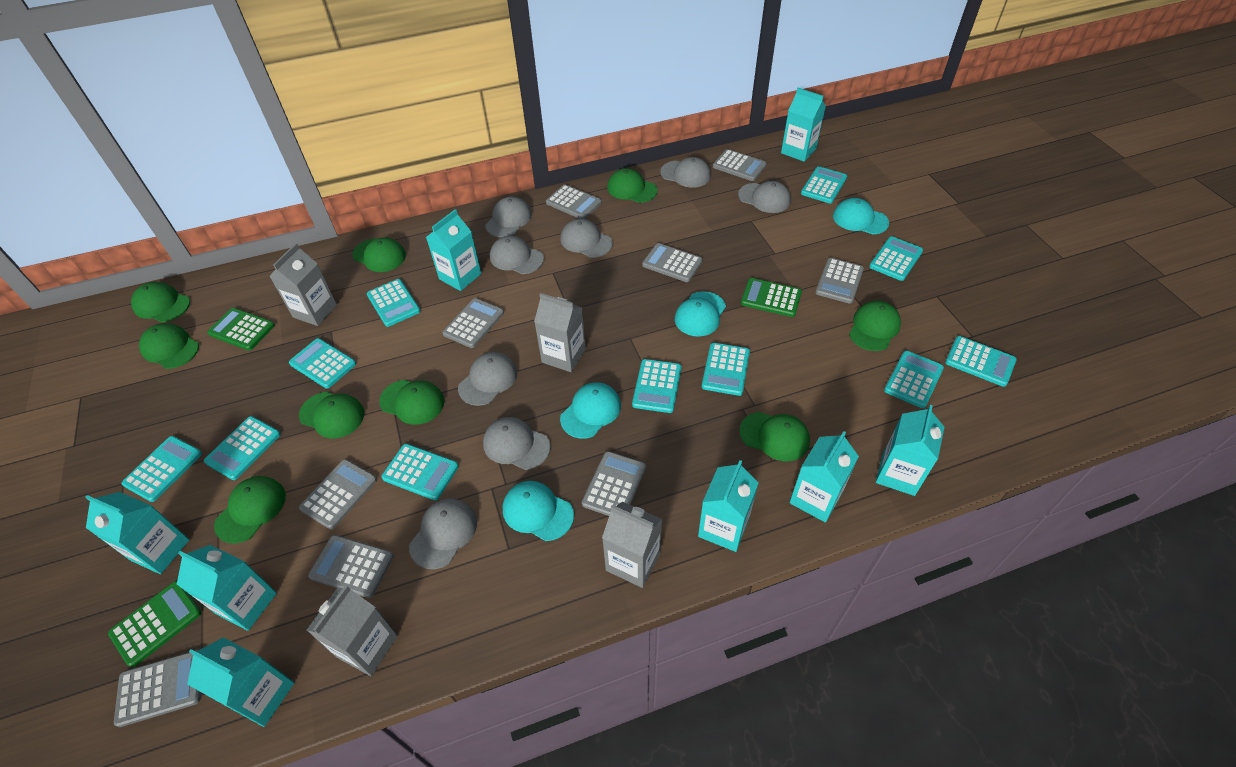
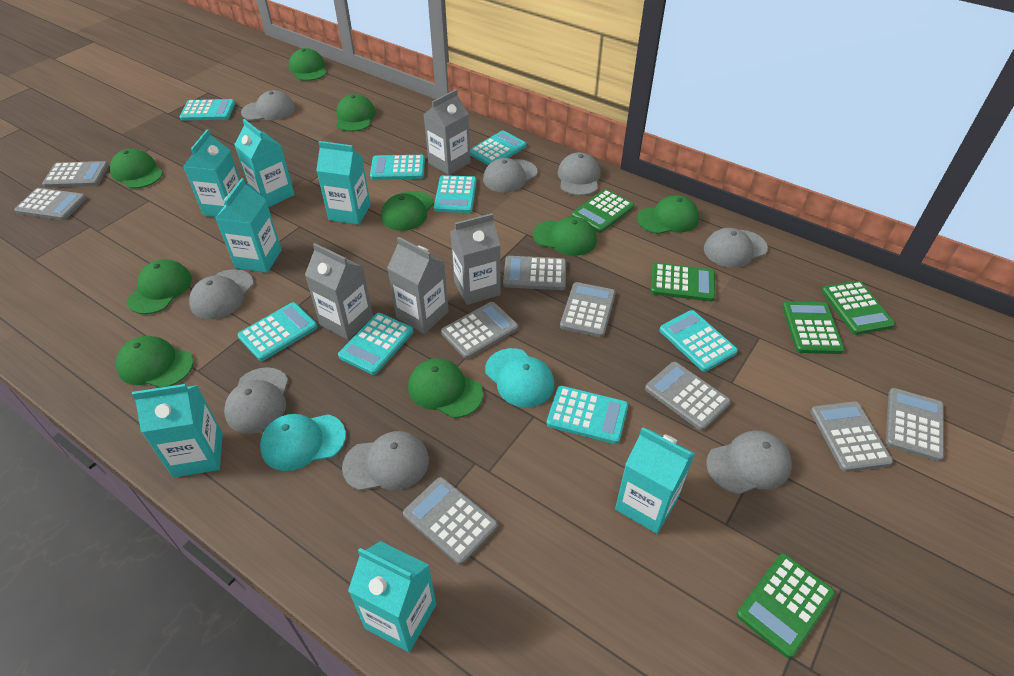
green calculator: [108,581,202,667] [207,308,275,350] [741,278,802,317] = 3 -> [571,189,634,233] [650,263,715,302] [736,553,835,658] [782,301,844,354] [822,281,895,335] = 5
turquoise calculator: [121,436,202,502] [204,416,281,480] [289,338,356,389] [367,279,420,327] [381,444,459,500] [632,359,681,413] [702,343,750,396] [801,166,847,203] [869,236,923,281] [884,351,944,408] [945,336,1017,387] = 11 -> [179,99,235,120] [238,302,318,361] [338,313,413,375] [370,155,425,180] [434,175,477,213] [470,131,526,165] [547,386,628,444] [659,310,738,372] = 8
turquoise cap: [503,481,574,541] [560,382,621,439] [675,291,726,337] [833,198,889,234] = 4 -> [260,414,346,471] [485,348,554,407] = 2
turquoise carton: [85,492,190,574] [176,545,277,631] [187,637,295,727] [426,209,481,291] [698,460,759,552] [781,88,826,162] [790,431,859,522] [876,405,944,496] = 8 -> [132,384,223,478] [183,129,240,217] [215,178,282,273] [234,119,295,207] [316,141,371,225] [348,541,436,652] [615,427,695,534] = 7

